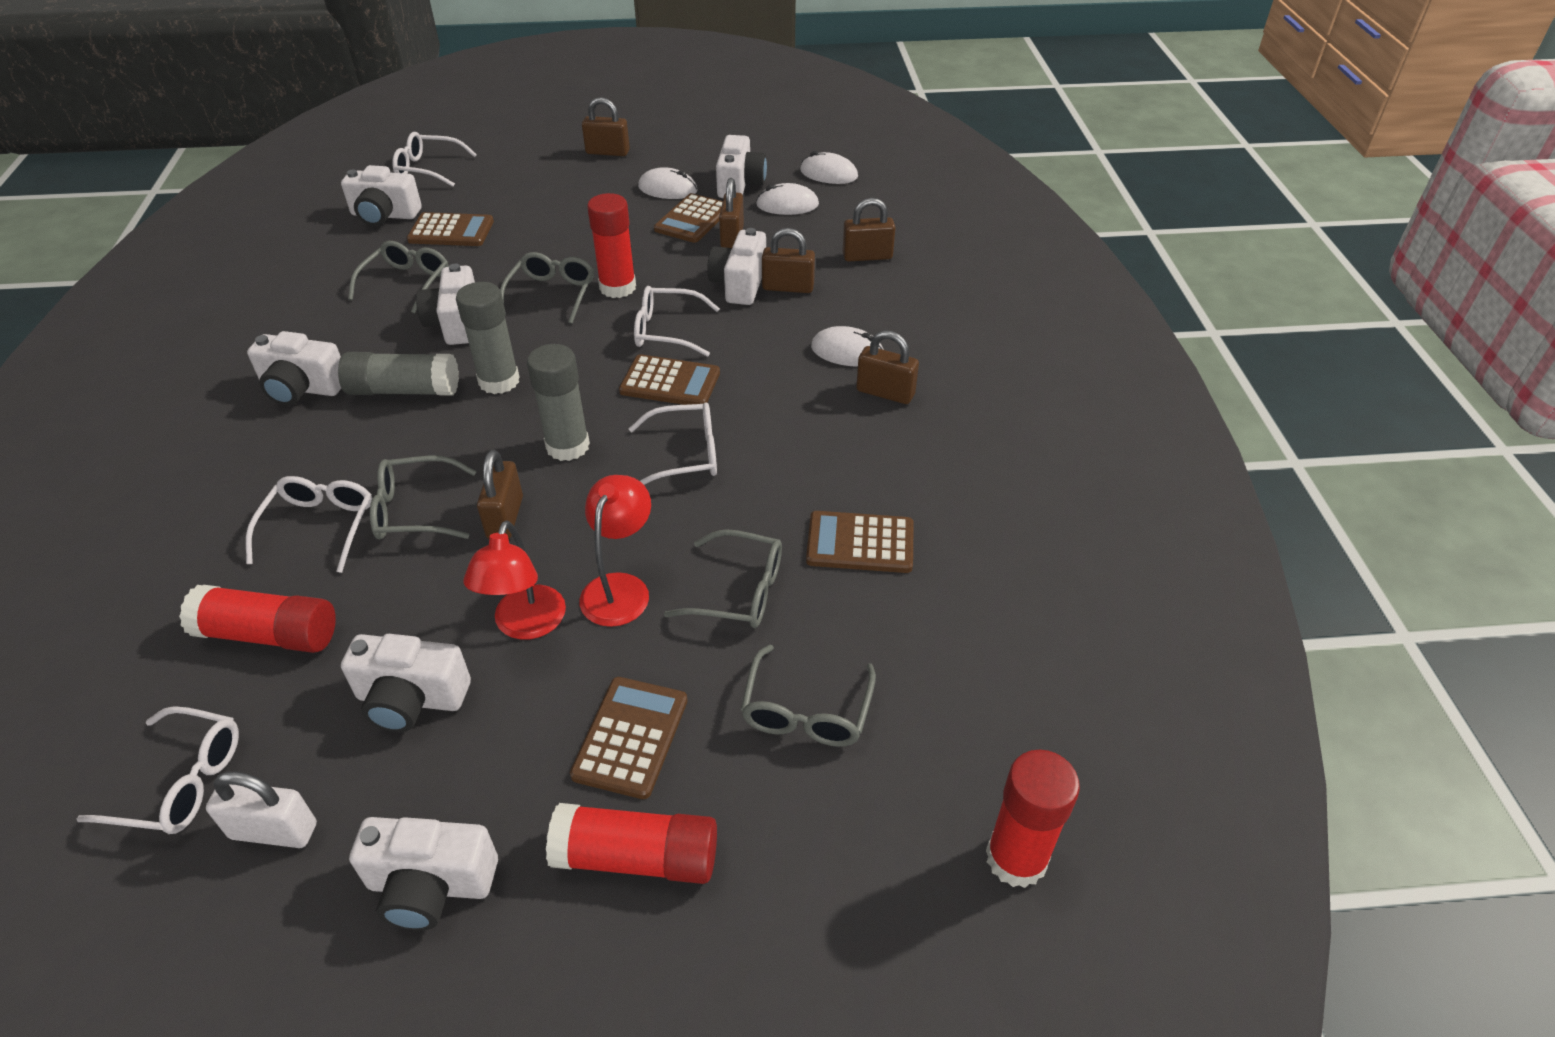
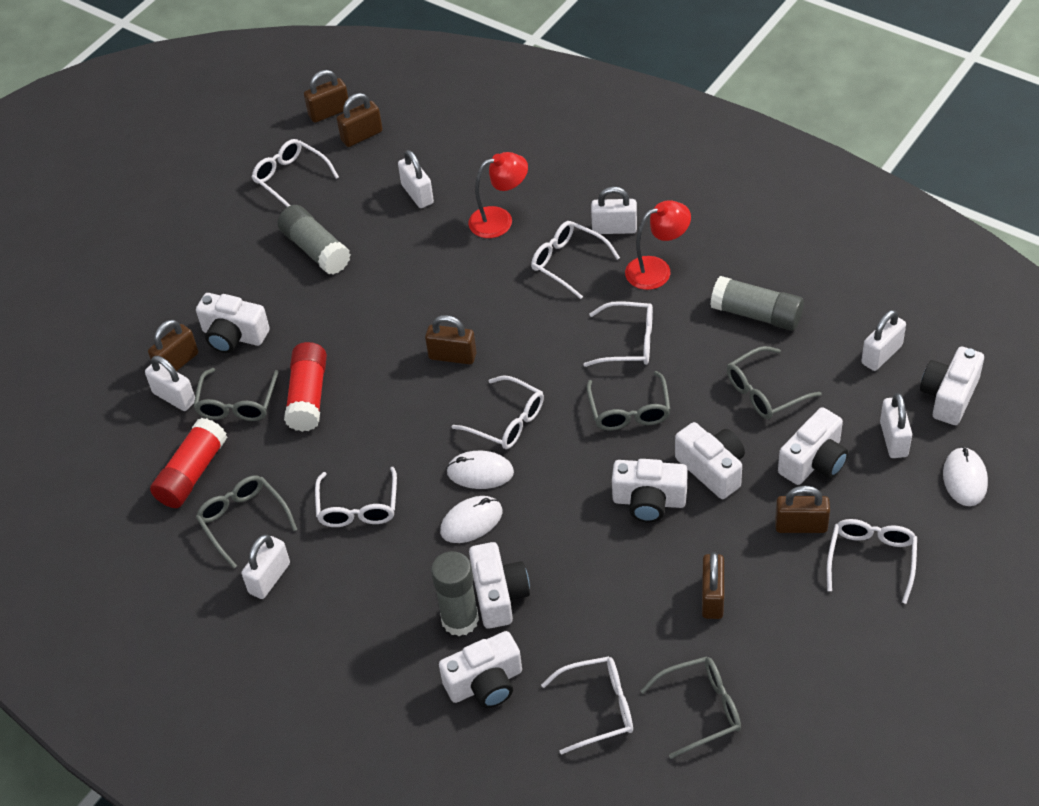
brown calculator: [407,212,494,246] [570,677,688,799] [619,354,720,405] [654,193,723,243] [806,511,914,573] = 5 -> none = 0
red glue stick: [179,585,336,653] [546,803,717,884] [587,193,636,298] [986,749,1080,888] = 4 -> [150,418,227,508] [284,342,327,432] = 2
white glasses: [76,706,239,834] [246,476,372,573] [392,132,477,187] [628,402,717,485] [634,286,720,357] = 5 -> [252,139,339,207] [315,467,397,527] [452,375,544,449] [531,221,620,299] [541,656,633,755] [584,301,653,367] [827,519,917,604] = 7
white mouse: [638,167,698,199] [756,183,819,215] [800,151,858,184] [811,326,883,366] = 4 -> [440,496,502,543] [446,451,514,489] [943,447,988,506] = 3
white padlock: [206,771,317,848] = 1 -> [145,356,195,411] [242,534,290,599] [398,150,434,208] [591,186,637,234] [861,310,906,371] [880,393,912,458] = 6

